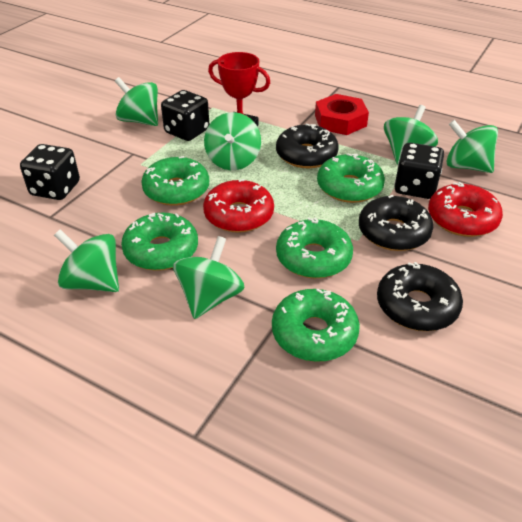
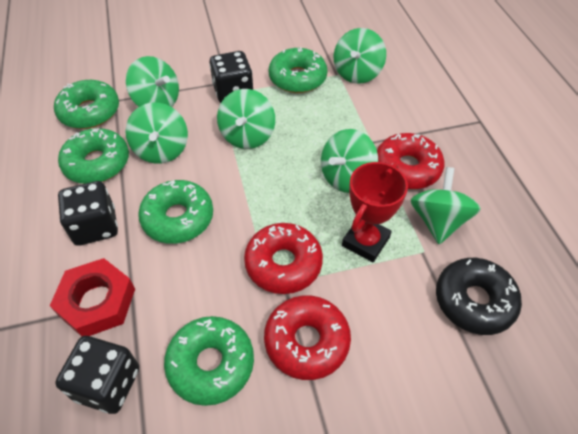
black donut: [276,123,339,168] [359,195,433,251] [377,262,463,331] = 3 -> [436,258,522,335] = 1
red donut: [203,179,274,233] [428,182,503,237] = 2 -> [244,223,323,294] [264,295,351,380] [377,133,444,189] = 3

